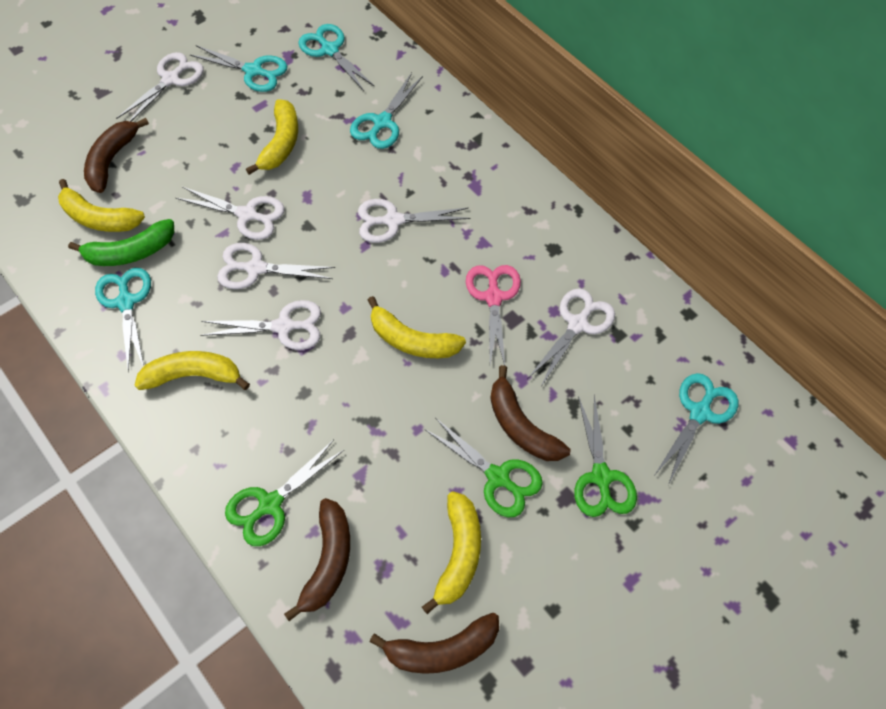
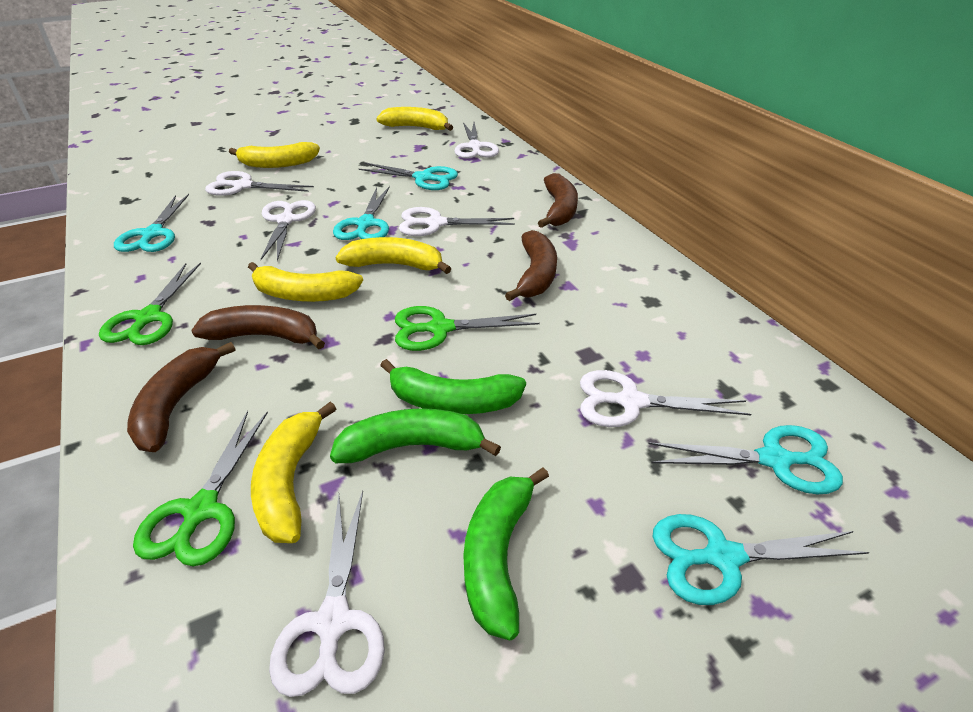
green banana: [68,219,174,266] = 1 -> [330,408,501,463] [380,359,526,414] [463,467,549,641] = 3
pink scissors: [466,265,521,366] = 1 -> none = 0

